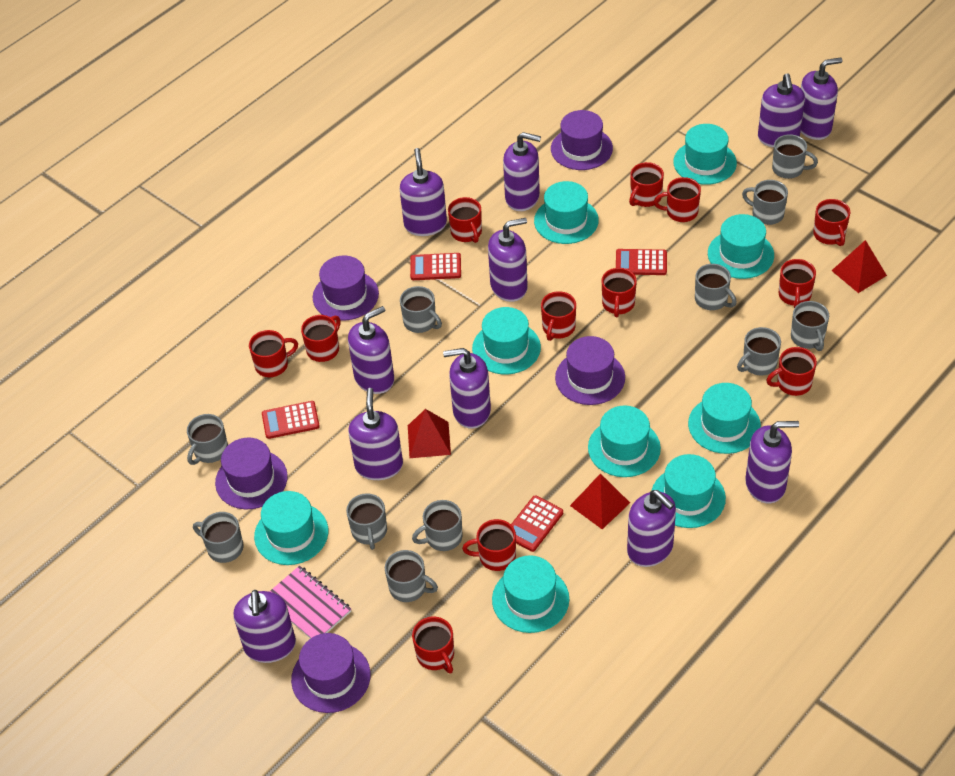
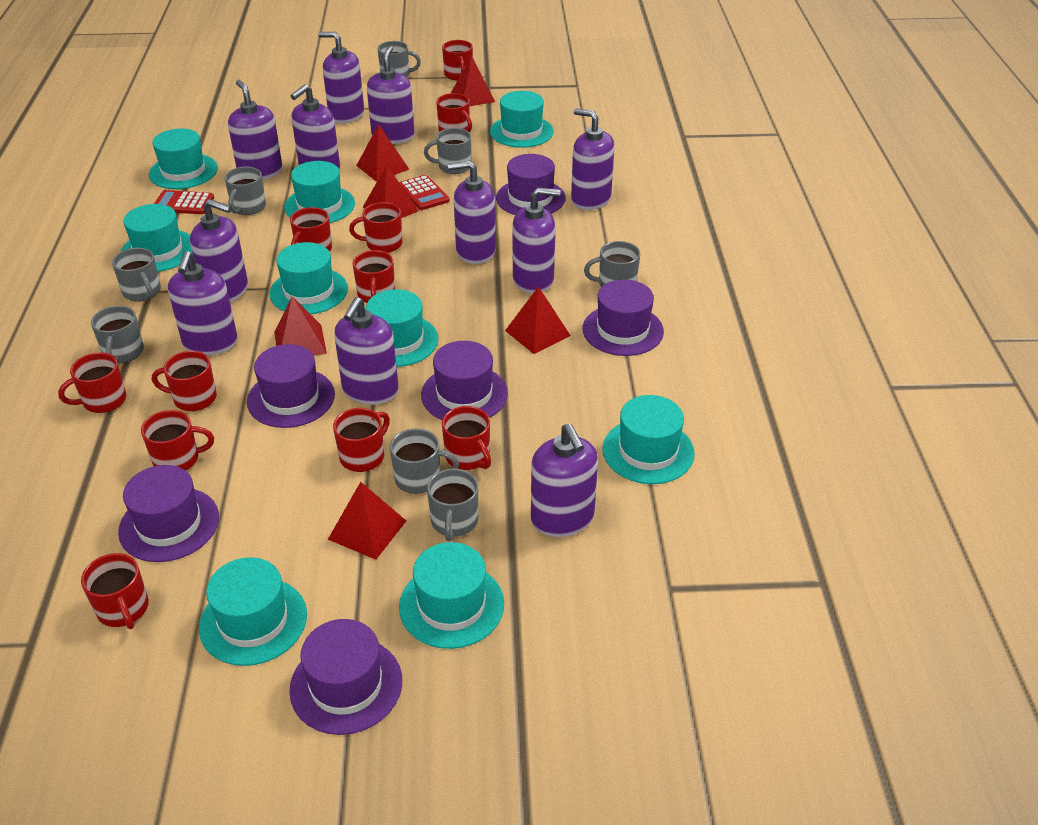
grey mug: [187,414,228,465] [193,512,244,563] [346,493,387,550] [385,550,438,602] [400,286,442,333] [412,500,463,551] [695,264,737,310] [737,327,781,376] [742,180,788,225] [772,134,818,179] [791,301,829,351] = 11 -> [91,306,144,363] [112,248,161,302] [224,167,266,215] [378,41,421,77] [390,428,459,494] [424,128,471,174] [427,469,478,541] [584,241,640,287] = 8
pink notebook: [269,566,351,639] = 1 -> none = 0
purple hat: [215,438,288,510] [291,633,370,713] [313,256,379,321] [551,110,613,170] [555,336,625,405] = 5 -> [118,465,219,562] [247,344,335,428] [289,619,402,735] [421,341,508,420] [496,154,565,215] [583,279,664,356] = 6
red calculator: [262,401,320,439] [410,253,461,280] [511,495,563,552] [616,249,667,275] = 4 -> [154,190,214,214] [399,175,449,210] = 2
red mug: [249,330,298,377] [301,315,341,362] [412,617,454,673] [448,197,482,243] [462,519,516,571] [541,291,576,341] [602,268,637,317] [629,162,664,207] [654,177,701,222] [766,347,817,396] [778,259,816,308] [813,199,850,246] = 12 -> [58,352,126,413] [81,553,149,629] [141,410,214,471] [152,351,217,411] [290,207,332,252] [333,408,390,472] [349,202,402,253] [353,250,395,303] [436,93,472,132] [442,40,473,80] [442,406,491,470] = 11
red pyramid: [408,409,451,458] [570,473,630,529] [831,240,887,293] = 3 -> [274,296,327,356] [328,482,406,560] [356,124,409,182] [363,165,418,218] [451,56,495,106] [505,286,571,354] = 6

